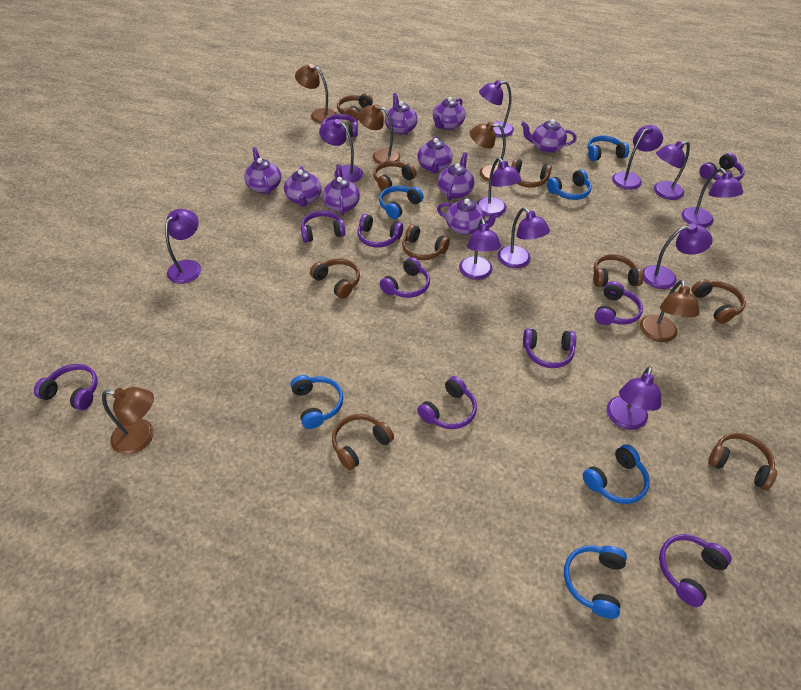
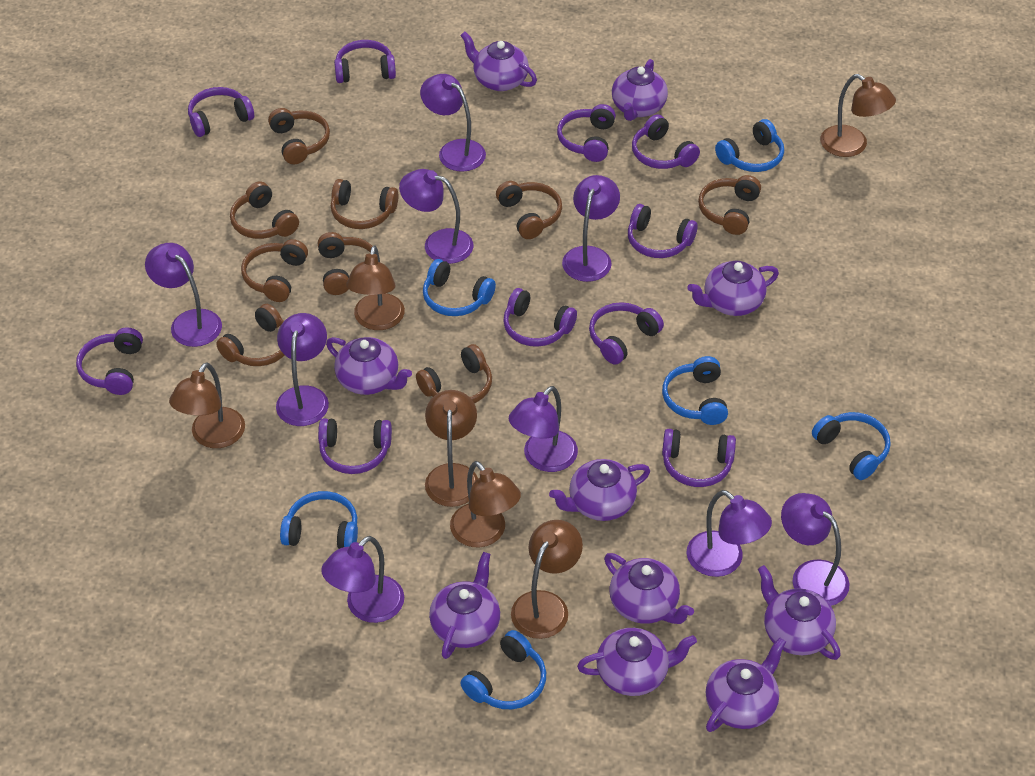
brown lamp: [102,387,154,455] [295,64,337,123] [358,104,400,164] [470,121,506,182] [640,280,700,342] = 5 -> [169,362,245,448] [346,245,405,330] [425,390,478,507] [450,461,521,547] [511,520,583,639] [820,74,896,157] = 6
purple lamp: [165,209,201,284] [319,119,363,183] [459,219,501,280] [476,158,521,217] [479,80,514,137] [498,208,550,268] [607,366,661,430] [612,125,663,190] [643,224,713,289] [654,141,690,200] [681,168,743,227] = 11 -> [145,243,222,347] [276,313,329,426] [321,536,404,623] [399,169,474,264] [420,74,486,172] [509,386,578,472] [562,175,620,282] [687,490,772,577] [781,493,849,606] = 9
purple teapot: [244,147,281,195] [284,166,321,207] [322,164,360,216] [385,93,418,135] [417,136,453,173] [433,97,465,130] [437,199,500,235] [438,152,474,201] [521,119,577,153] = 9 -> [326,337,412,395] [429,552,500,659] [460,31,537,91] [549,459,650,521] [577,628,697,696] [604,553,694,624] [612,59,668,121] [687,261,779,316] [706,638,786,732] [758,565,841,660] = 10

